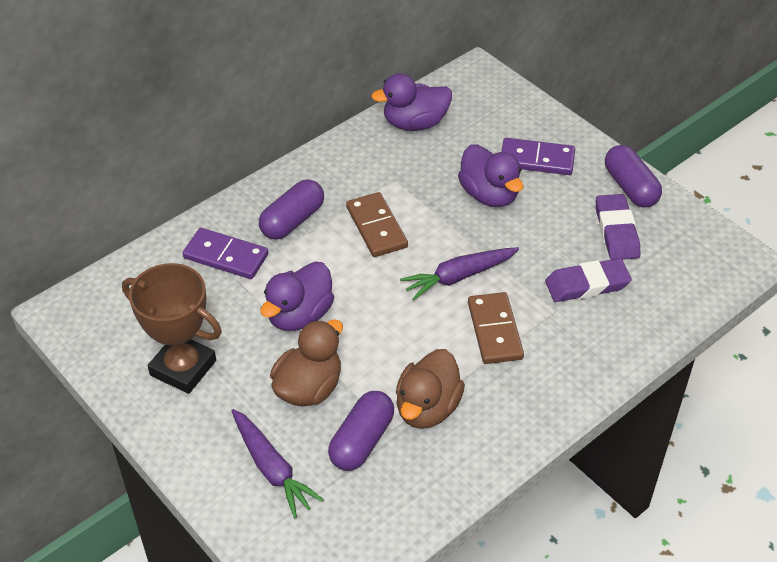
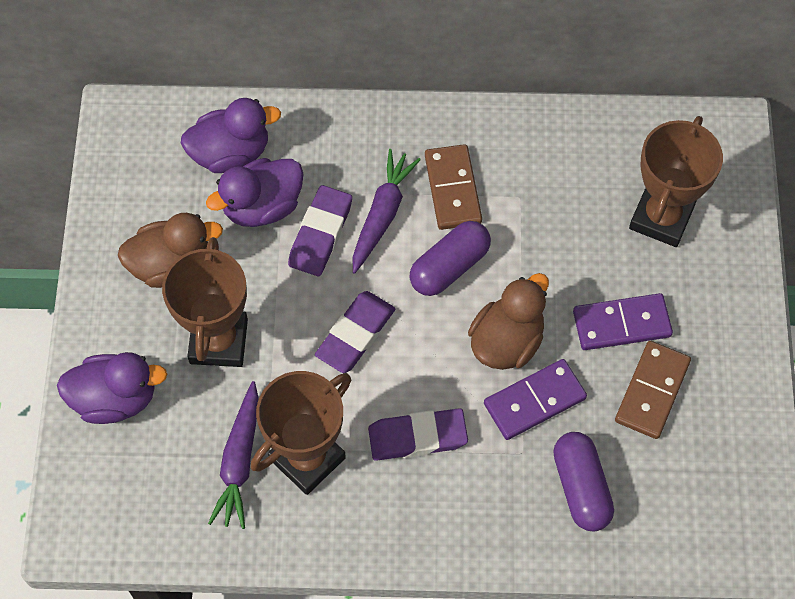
brown trophy: [122,263,222,394] = 1 -> [162,237,248,367] [251,371,351,495] [629,116,723,247] = 3
purple capsule: [259,179,324,240] [328,391,394,471] [605,145,662,208] = 3 -> [410,221,491,296] [553,432,614,531] = 2
purple eraser: [545,258,632,302] [596,194,640,260] = 2 -> [288,185,352,276] [315,291,395,373] [368,408,468,461] = 3

